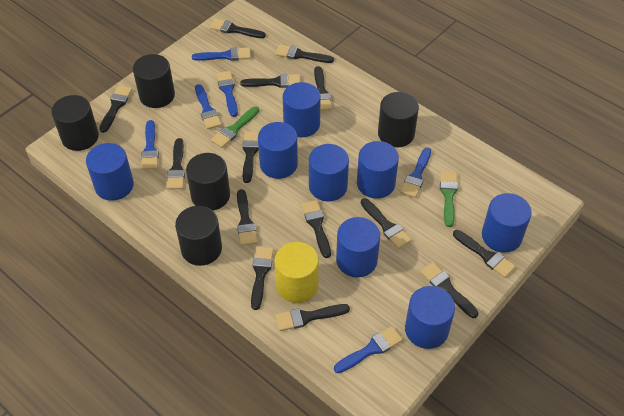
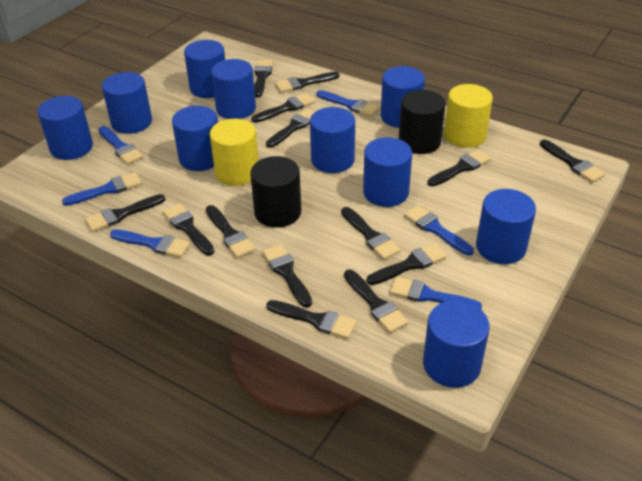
black cylinder: [51,95,99,151] [133,54,175,108] [175,206,222,266] [186,153,230,211] [378,92,419,147] = 5 -> [250,156,301,228] [399,90,446,154] = 2
blue cylinder: [86,143,134,201] [258,122,298,179] [283,82,320,137] [309,144,349,201] [336,217,380,277] [357,141,399,199] [405,286,455,349] [482,193,532,253] = 8 -> [37,96,93,160] [102,72,152,134] [172,106,218,171] [184,40,225,98] [211,59,256,119] [310,107,355,173] [363,137,412,207] [381,66,425,128] [423,300,490,388] [476,189,536,264] = 10
green brush: [211,106,259,148] [440,171,458,227] = 2 -> none = 0
yellow cylinder: [274,242,319,303] = 1 -> [210,119,259,186] [444,84,493,148] = 2

